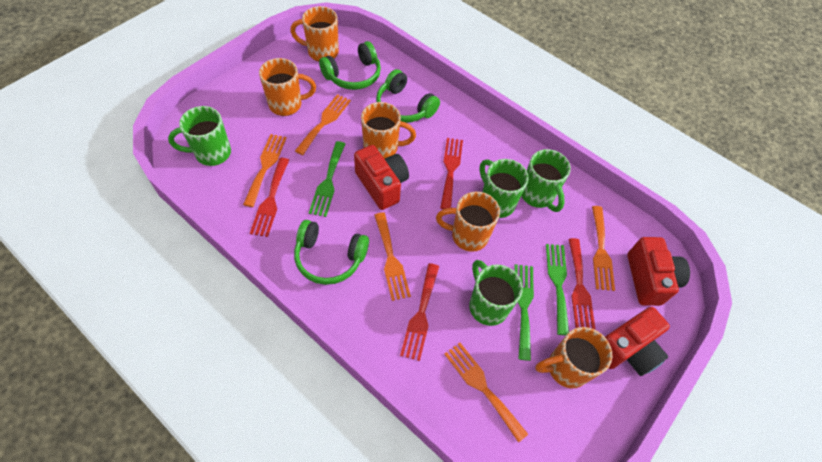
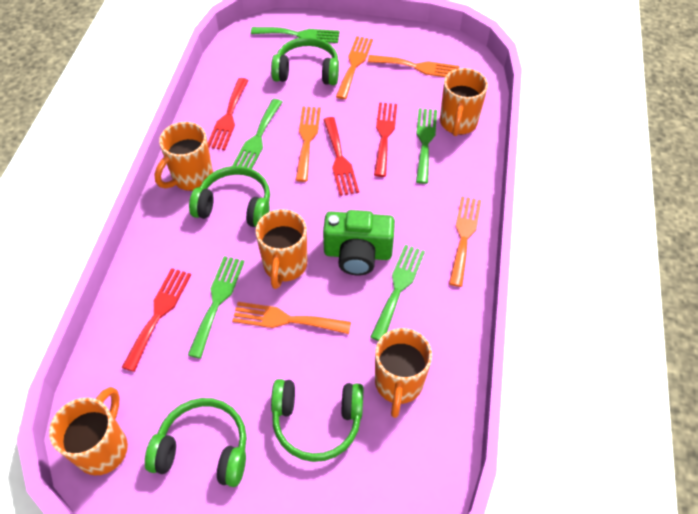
green camera: none = 0 -> [323,210,395,275] = 1
green fork: [309,141,345,217] [514,264,534,361] [546,244,569,335] = 3 -> [188,256,244,358] [232,99,282,169] [251,27,339,43] [371,245,425,341] [416,108,437,184] = 5
green headphones: [294,220,369,285] [319,41,381,90] [376,69,440,123] = 3 -> [145,398,247,487] [189,166,270,227] [271,37,339,85] [271,379,364,462] = 4
green mug: [168,106,231,166] [469,260,523,326] [480,159,529,218] [522,149,571,212] = 4 -> none = 0
red camera: [354,145,409,210] [605,307,670,376] [627,237,690,306] = 3 -> none = 0

